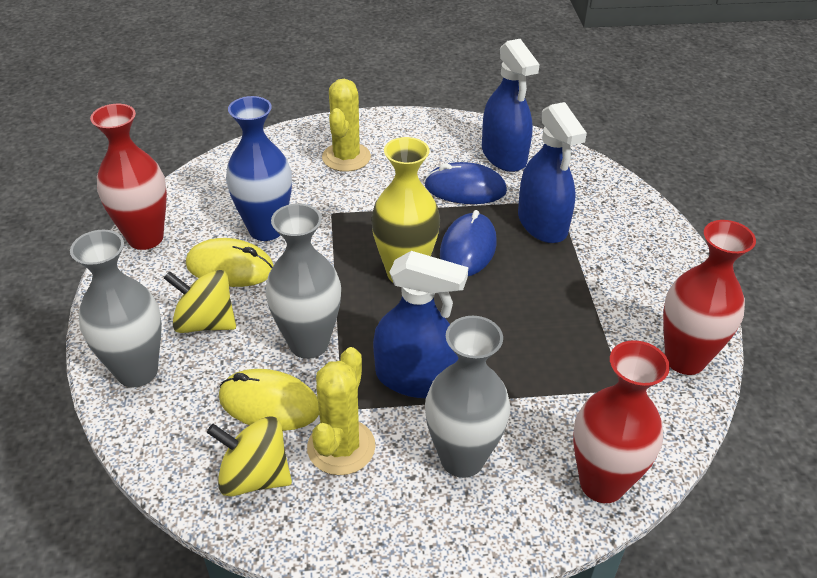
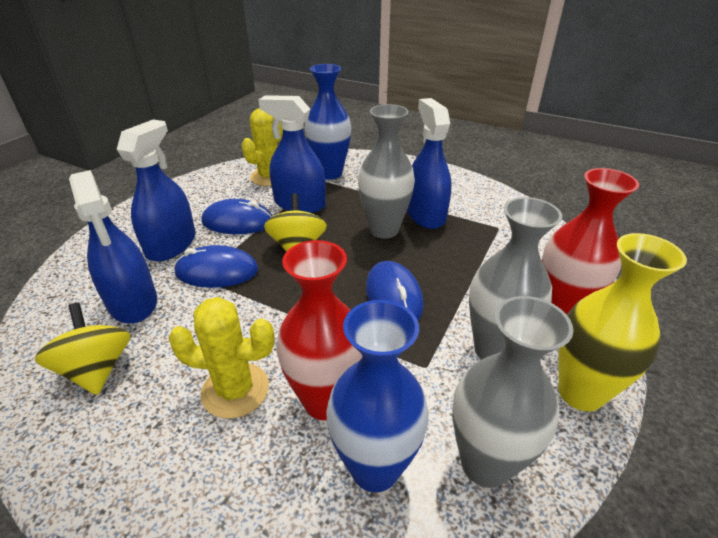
blue mouse: [425,162,507,204] [440,210,497,276] = 2 -> [174,245,258,288] [202,199,272,234] [366,261,424,320] = 3
blue spray bottle: [373,251,468,398] [482,39,540,172] [518,102,587,243] = 3 -> [69,170,157,324] [117,120,195,262] [258,95,326,213] [407,98,452,229] = 4
blue vase: [226,96,292,241] = 1 -> [304,64,351,180] [326,300,429,492] = 2
red vase: [90,104,167,250] [573,340,670,503] [663,220,756,375] = 3 -> [277,240,362,420] [542,168,639,315] = 2
yellow mouse: [186,238,274,287] [219,369,319,431] = 2 -> none = 0

